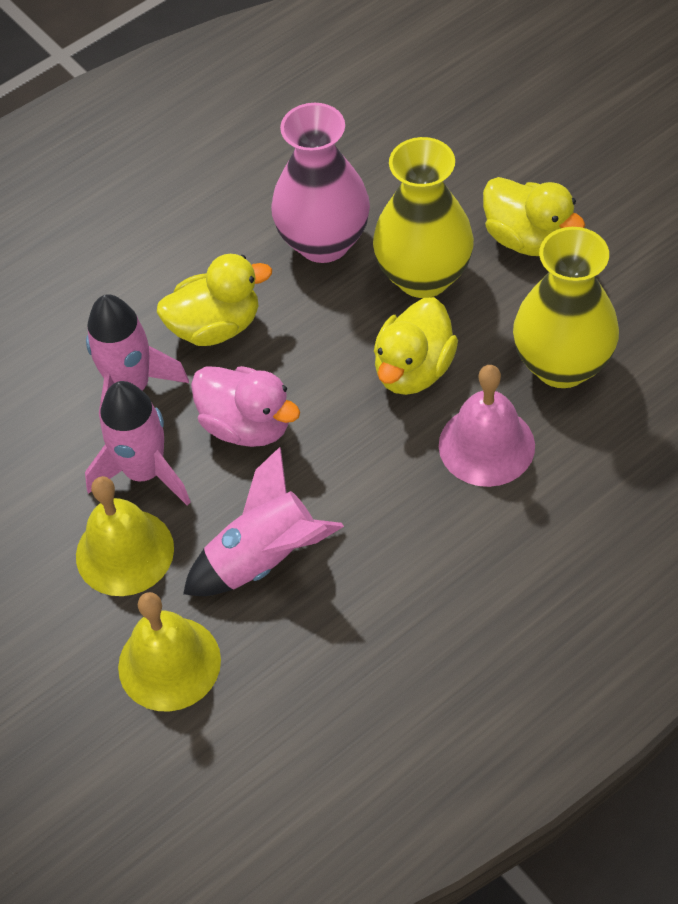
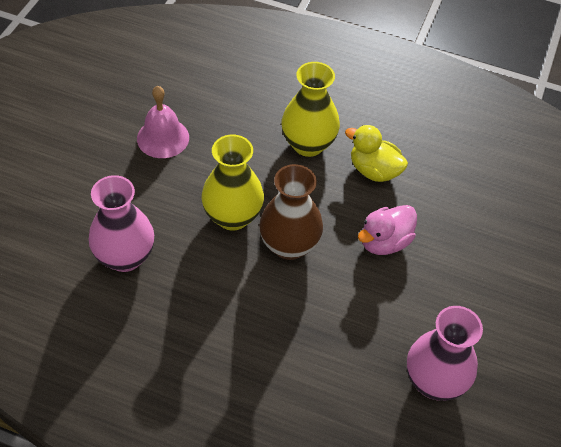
brown vase: none = 0 -> [259,164,323,260] = 1
pink rocket: [85,381,191,506] [86,294,189,429] [183,447,344,596] = 3 -> none = 0
pink vase: [271,103,370,263] = 1 -> [89,175,154,272] [407,306,483,401] = 2
yellow bell: [76,476,174,596] [118,592,221,712] = 2 -> none = 0
yellow duck: [157,254,272,346] [374,297,458,395] [483,177,585,256] = 3 -> [345,125,408,182] = 1

